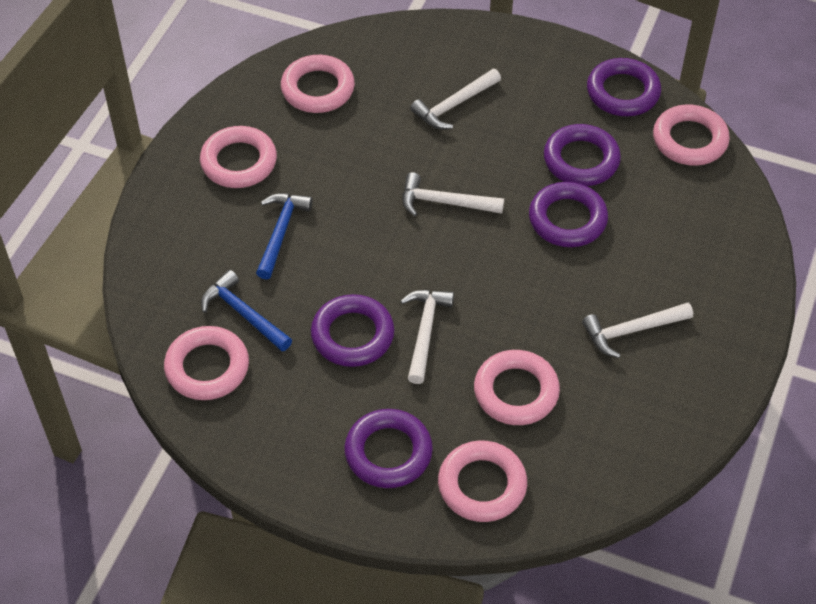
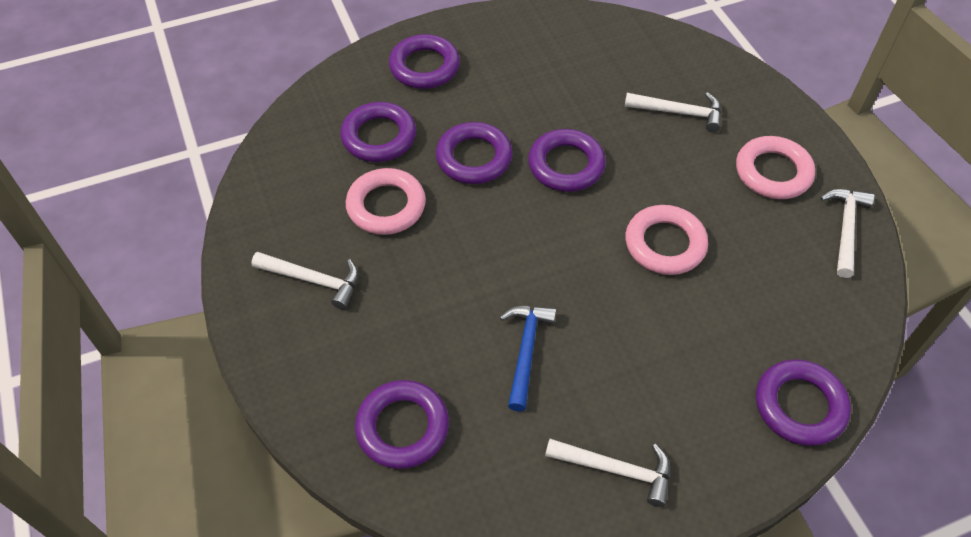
blue hammer: [201,270,292,351] [256,193,313,279] = 2 -> [500,306,556,411] = 1
pink ring: [164,326,249,400] [200,126,277,188] [281,55,355,113] [438,440,527,522] [474,350,560,425] [653,104,730,166] = 6 -> [346,168,426,235] [625,205,708,275] [736,136,815,199] = 3
purple ring: [311,294,394,367] [344,409,433,488] [529,182,608,247] [544,124,621,186] [587,58,661,116] = 5 -> [340,102,416,162] [355,380,449,469] [389,34,460,89] [436,122,513,184] [528,129,606,192] [756,359,851,446] = 6

